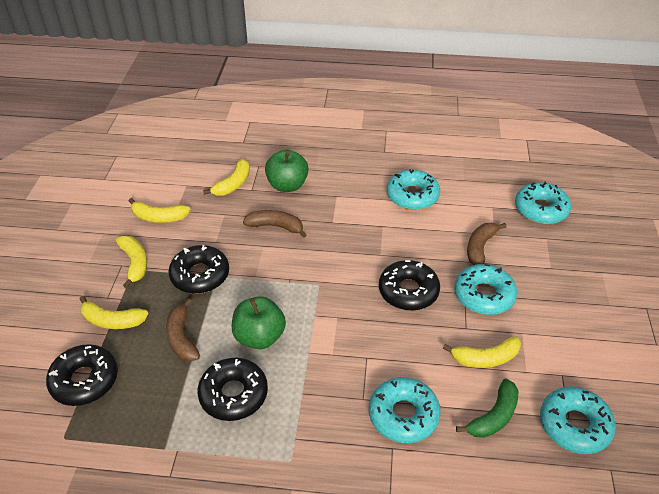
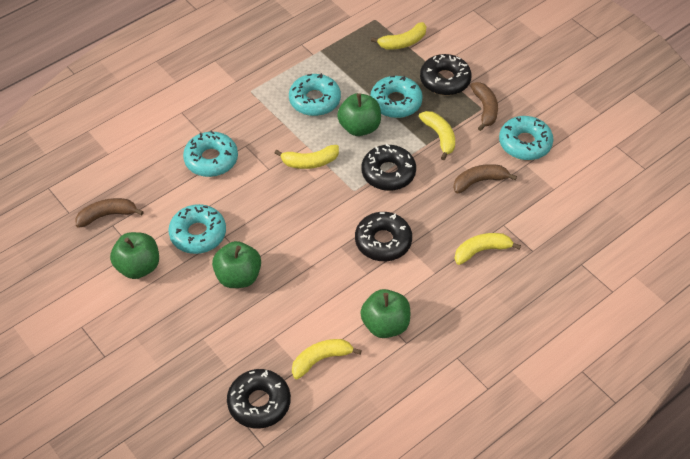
green apple: [232,296,286,349] [265,149,309,192] = 2 -> [110,232,159,279] [212,241,261,288] [337,93,381,136] [360,289,410,338] = 4
green banana: [456,378,518,438] = 1 -> none = 0

